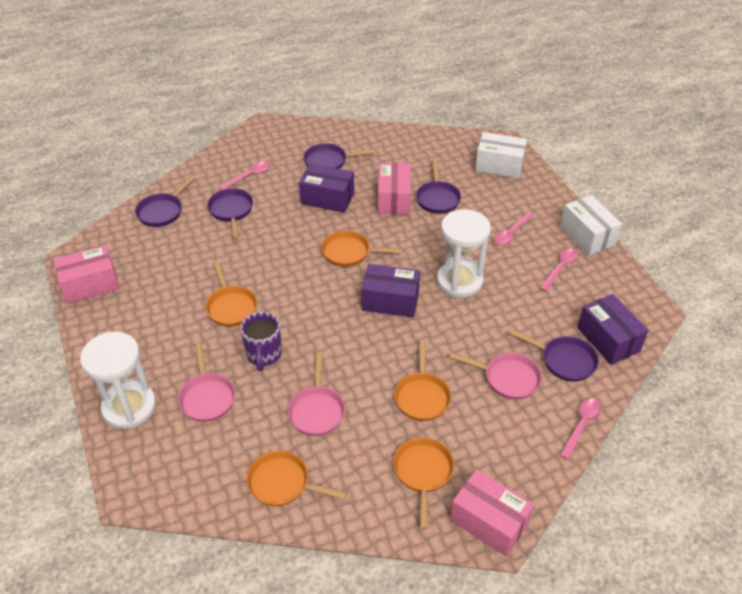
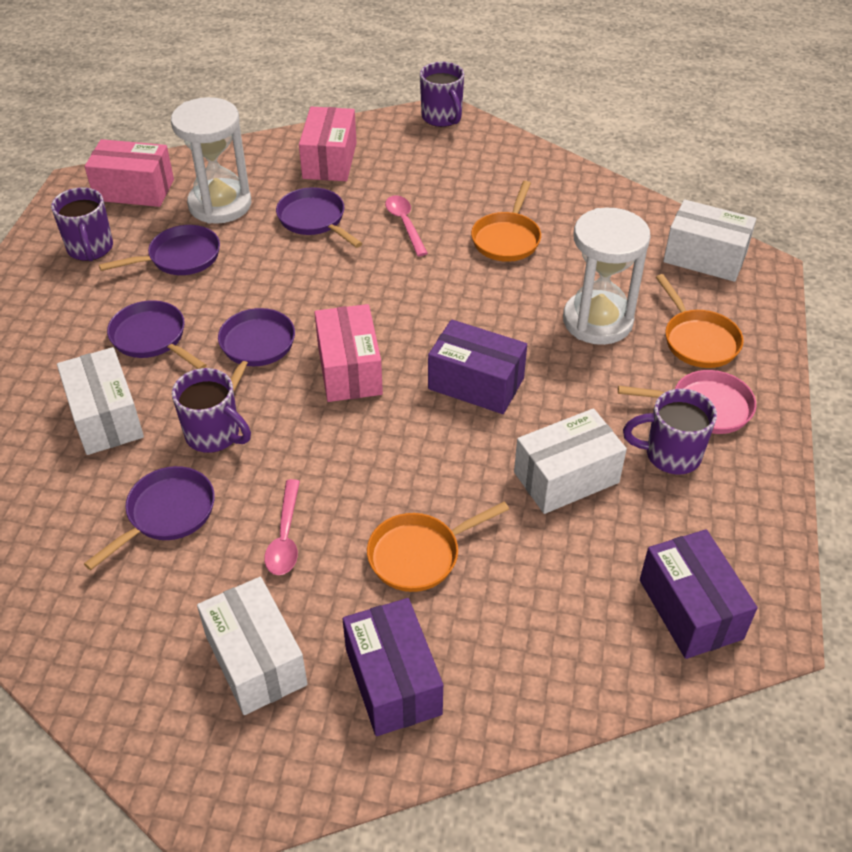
orange pan: [206,261,257,327] [246,450,347,506] [321,230,403,267] [393,437,454,530] [394,340,451,421] = 5 -> [367,502,509,592] [471,181,541,262] [656,274,744,368] = 3
pink pan: [178,342,235,422] [288,353,345,436] [450,352,542,399] = 3 -> [618,370,756,434] = 1
pink spoon: [219,161,270,190] [494,212,534,246] [539,248,579,291] [560,398,601,460] = 4 -> [264,479,300,575] [385,195,428,256] = 2
purple mug: [240,311,282,371] = 1 -> [51,187,113,261] [172,368,251,453] [420,62,464,127] [623,389,717,475] = 4
white box: [475,132,527,178] [560,195,622,256] = 2 -> [57,347,144,455] [197,577,307,715] [514,408,627,514] [663,199,756,282] = 4

